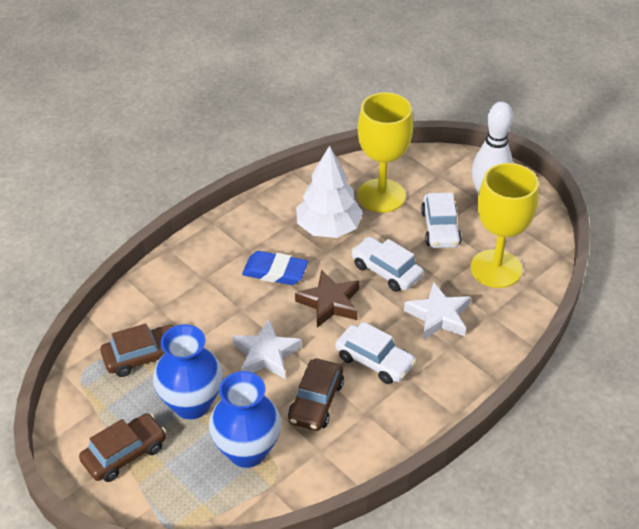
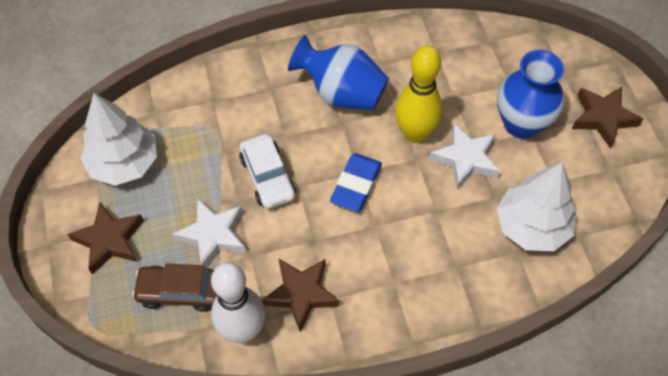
brown car: [79,413,166,482] [100,324,174,377] [288,358,344,431] = 3 -> [132,263,217,312] = 1
brown star: [295,270,359,328] = 1 -> [68,202,144,274] [262,259,339,332] [572,87,643,149] = 3
white car: [335,321,416,384] [351,237,423,292] [421,193,462,248] = 3 -> [239,134,296,209] = 1
white tree: [296,146,363,238] = 1 -> [80,93,157,186] [496,162,576,251] = 2
yellow bowling pin: none = 0 -> [395,46,442,143] = 1
yellow goblet: [358,92,413,213] [471,163,539,288] = 2 -> none = 0

